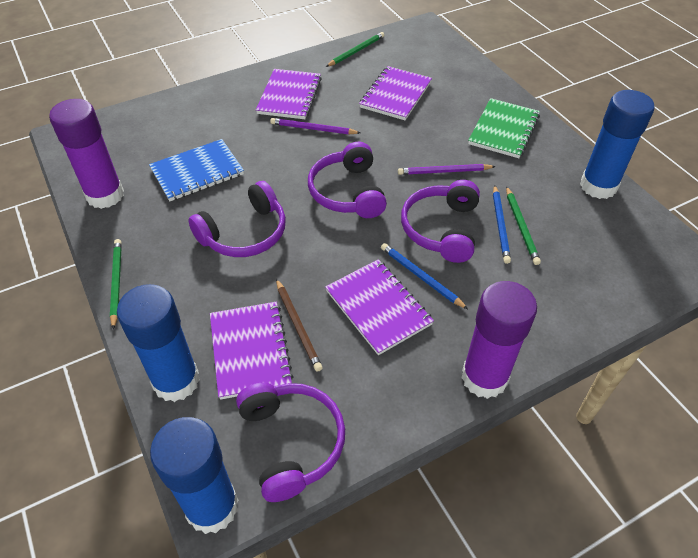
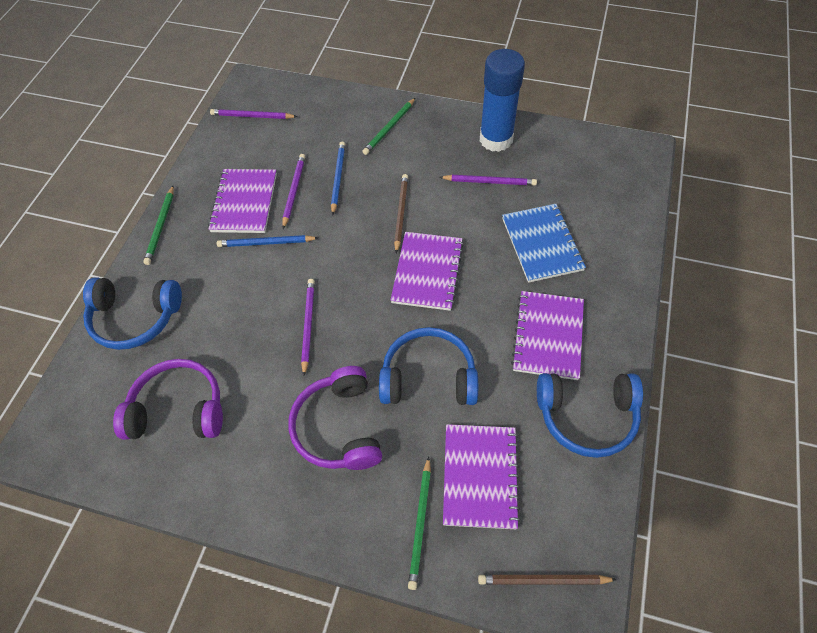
blue glue stick: [117,284,200,402] [150,417,238,534] [580,90,655,199] = 3 -> [480,49,525,152] = 1
blue headphones: none = 0 -> [83,278,182,350] [379,327,478,405] [537,373,643,458] = 3
brown pencil: [276,279,323,372] = 1 -> [394,174,408,254] [478,575,617,585] = 2
green notebook: [468,98,540,158] = 1 -> none = 0
purple glue stick: [49,99,124,209] [462,281,537,399] = 2 -> none = 0
purple headphones: [188,181,286,257] [236,382,345,502] [308,142,387,218] [401,180,480,263] = 4 -> [113,359,223,440] [288,366,382,470] = 2
purple pencil: [270,118,360,134] [398,164,496,175] = 2 -> [210,109,298,119] [282,154,305,229] [301,279,315,376] [440,175,537,186] = 4

